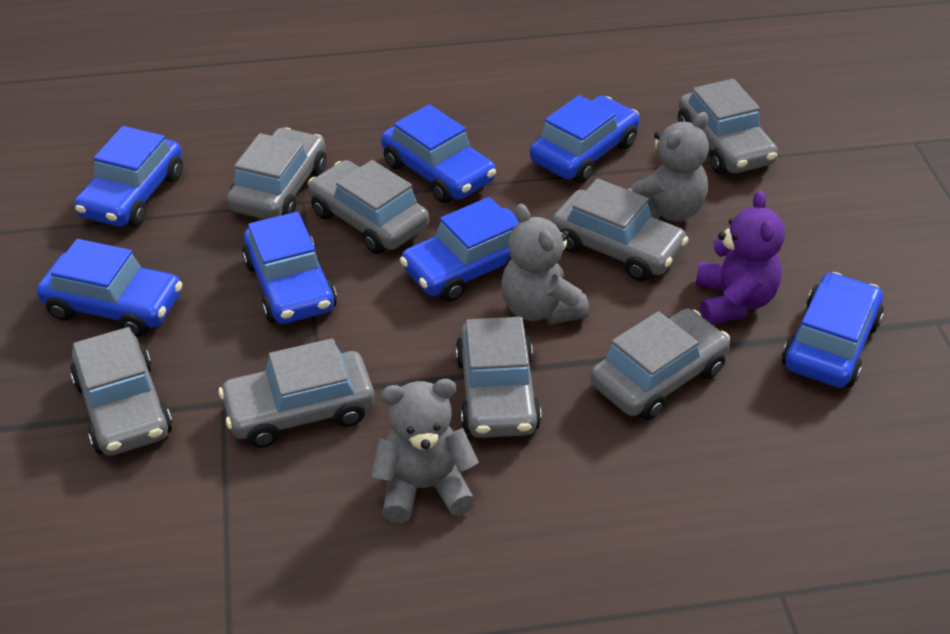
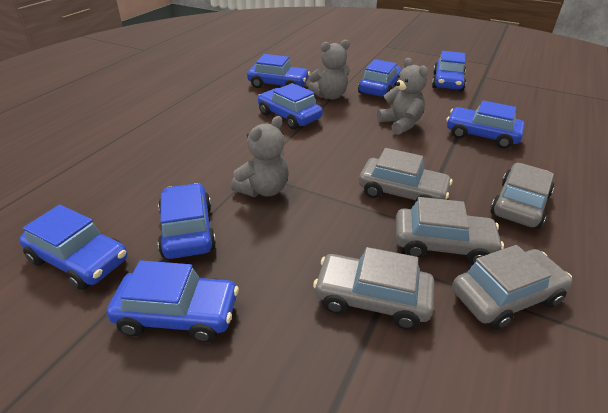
blue car: [37,239,182,337] [74,126,183,227] [242,212,337,324] [381,104,496,203] [400,197,519,302] [530,95,639,183] [782,272,884,388] = 7 -> [19,205,128,290] [107,260,239,342] [158,183,216,259] [247,54,310,88] [258,83,323,129] [358,59,402,97] [432,51,466,92] [446,100,525,149] = 8
grey car: [70,327,173,456] [218,338,375,448] [227,127,326,219] [308,160,429,254] [455,317,542,438] [552,178,689,281] [590,309,730,420] [678,79,778,174] = 8 -> [313,247,435,330] [359,148,453,203] [396,197,504,265] [452,245,572,330] [490,163,554,229] = 5
purple teddy bear: [695,190,785,324] = 1 -> none = 0

